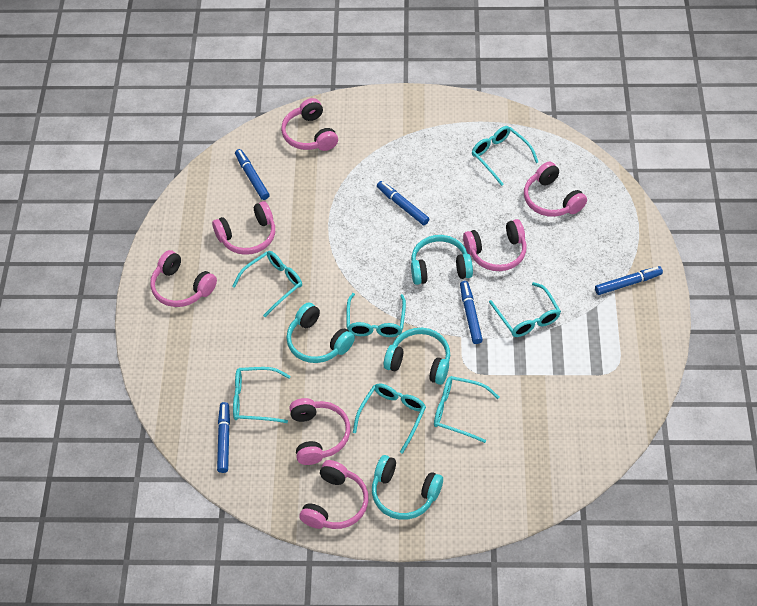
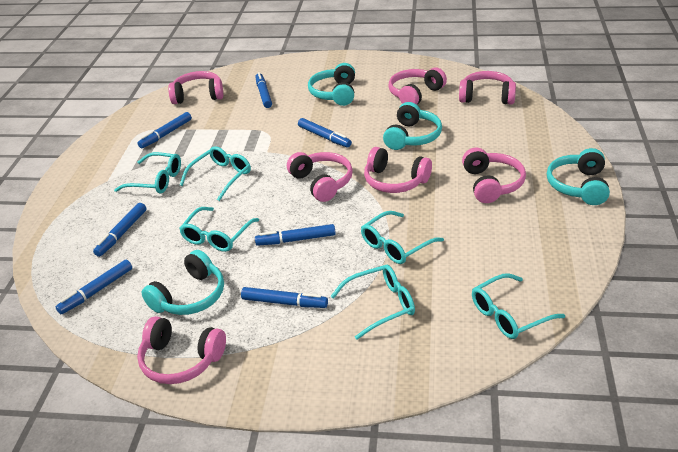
blue marker: [217,402,230,473] [235,149,270,200] [377,181,429,225] [460,281,483,344] [595,266,663,295] = 5 -> [56,260,132,314] [93,203,146,257] [138,112,192,148] [241,287,328,308] [255,224,336,246] [256,72,272,108] [298,118,352,148] = 7
turquoise glasses: [232,251,302,317] [233,367,291,423] [347,293,406,337] [353,383,426,454] [434,376,499,443] [472,126,538,186] [489,282,561,337] = 7 -> [114,152,181,194] [179,207,259,252] [180,146,251,201] [331,265,415,340] [361,211,444,264] [472,273,565,339] = 6

